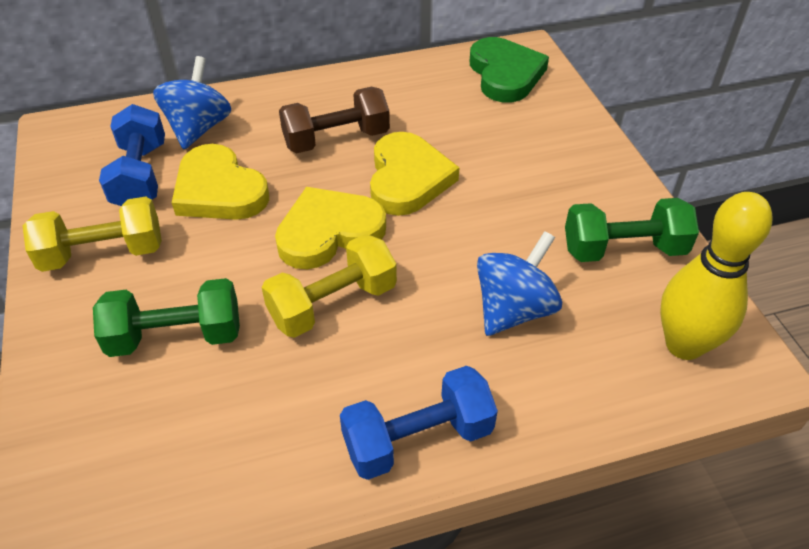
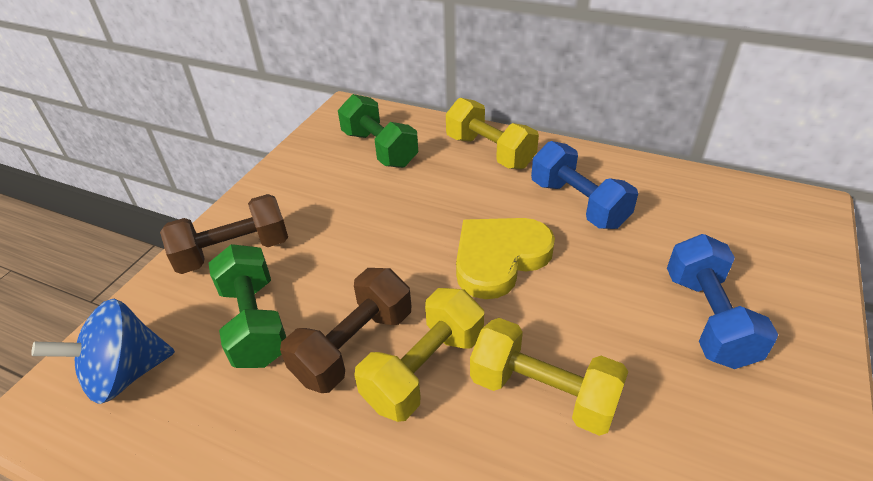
blue spinning top: [153,56,231,149] [477,231,562,336] = 2 -> [31,299,175,404] = 1
brown dumbbell: [279,87,390,153] = 1 -> [160,194,288,274] [280,268,411,393] = 2
green heart: [470,37,549,103] = 1 -> none = 0
yellow bowling pin: [660,192,772,360] = 1 -> none = 0
yellow dumbbell: [23,196,162,272] [262,234,397,338] = 2 -> [354,288,484,422] [446,98,539,169] [470,318,628,436] = 3
yellow heart: [172,144,269,220] [275,187,386,269] [370,132,460,216] = 3 -> [456,218,555,299] = 1

